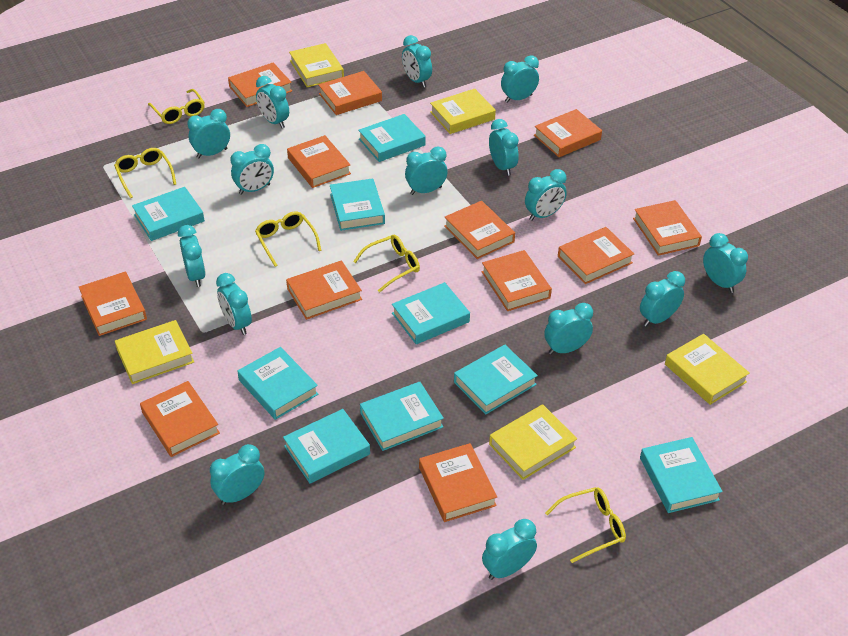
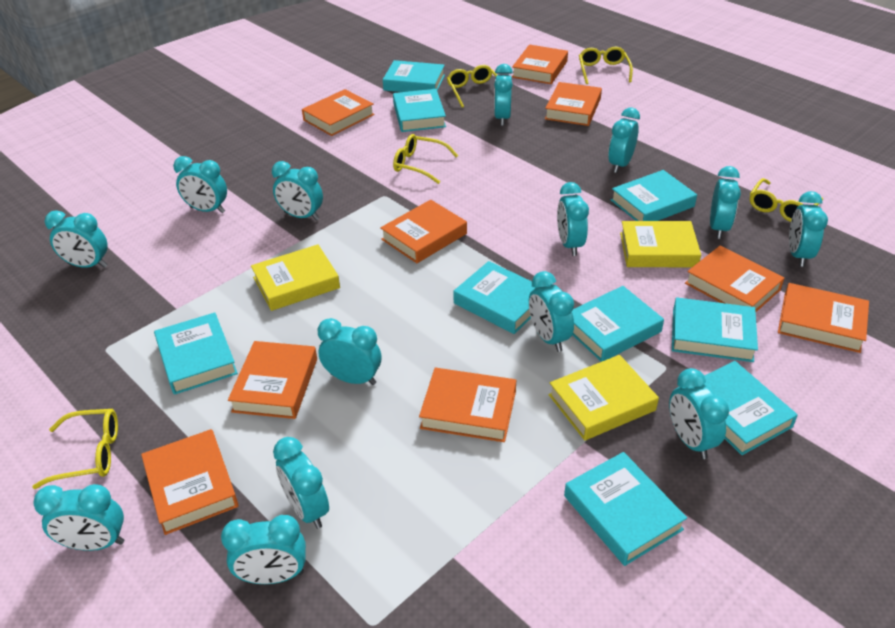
orange book: [79,271,147,336] [140,381,220,457] [228,62,292,107] [286,260,362,320] [287,135,351,188] [318,71,382,115] [419,443,497,522] [444,201,515,259] [482,250,552,311] [534,109,602,157] [558,227,634,284] [633,200,702,256] = 12 -> [141,429,239,535] [228,341,317,419] [302,89,375,136] [380,200,467,263] [419,368,516,442] [512,45,568,84] [545,82,602,126] [685,246,784,312] [778,283,869,353] = 9
turquoise clock: [178,225,206,287] [187,109,230,158] [210,444,264,505] [216,273,252,335] [230,144,274,195] [256,76,289,128] [402,35,432,88] [405,146,448,195] [482,519,537,580] [489,119,519,176] [501,56,539,103] [525,169,567,221] [544,303,593,355] [640,271,685,327] [703,233,748,293] = 15 -> [33,484,124,551] [45,210,108,268] [173,156,227,213] [221,515,306,584] [272,161,323,221] [273,437,329,529] [318,318,381,385] [494,64,513,126] [529,271,574,352] [557,182,589,256] [608,108,640,173] [669,368,729,459] [710,166,741,239] [789,191,828,267] = 14
yellow book: [115,320,194,384] [289,43,344,87] [430,89,496,134] [489,404,577,480] [665,334,750,405] = 5 -> [251,244,340,311] [548,355,659,441] [620,221,701,267] = 3

